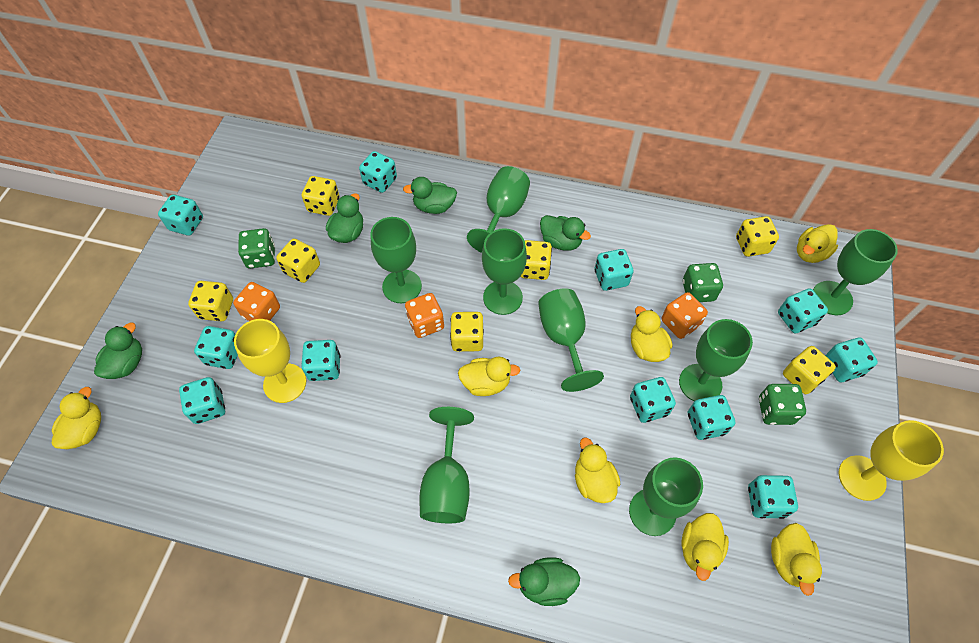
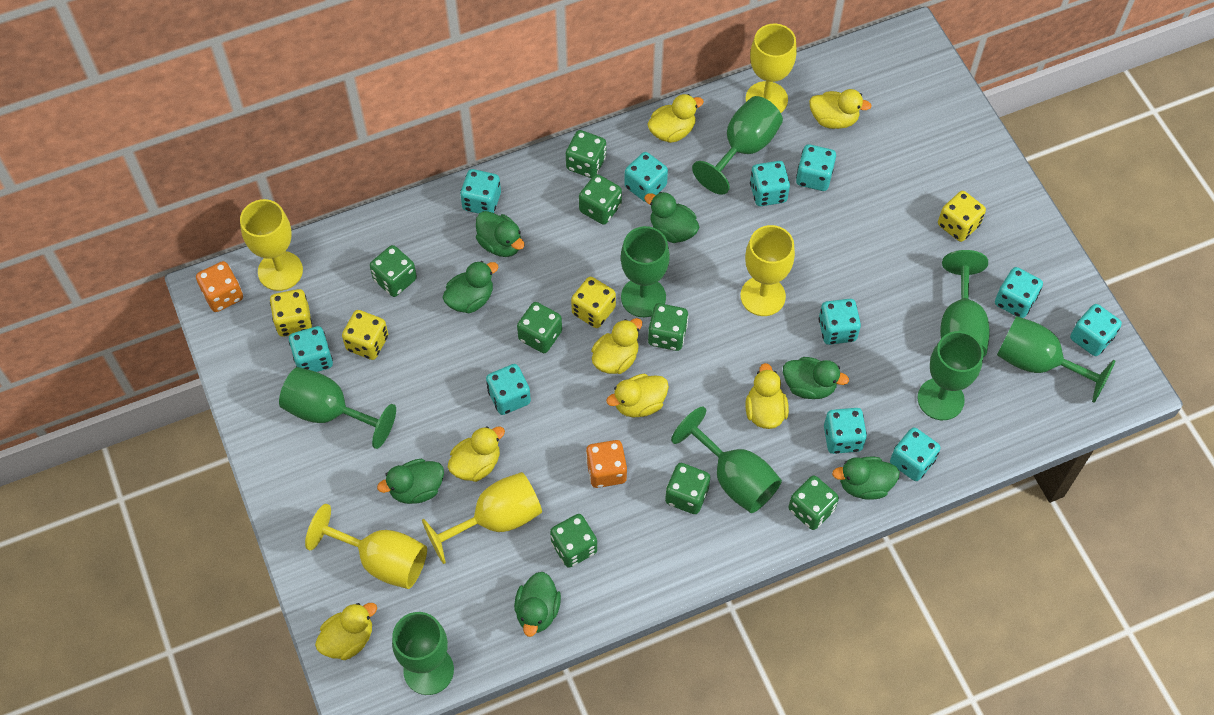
green dice: [238,228,275,269] [683,263,723,302] [759,384,806,425] = 3 -> [370,245,417,297] [517,302,562,353] [550,514,597,568] [566,130,606,178] [579,174,622,225] [648,303,689,351] [665,463,710,514] [788,475,839,530] = 8
green duck: [94,323,142,379] [326,193,363,243] [403,177,457,214] [508,557,580,606] [540,215,591,251] = 5 -> [377,459,444,504] [443,261,498,313] [476,211,525,257] [514,572,561,637] [644,192,700,243] [783,357,849,399] [832,457,900,500] = 7
orange dice: [233,282,280,321] [405,293,444,338] [662,292,708,339] = 3 -> [196,261,243,312] [586,440,627,488] = 2
yellow dice: [188,281,233,321] [276,239,320,283] [302,176,340,216] [450,312,484,352] [520,240,552,280] [736,216,779,257] [783,346,836,394] = 7 -> [270,289,312,337] [342,310,388,360] [571,277,616,328] [938,191,986,242] = 4
yellow goblet: [234,319,307,403] [838,420,944,501] = 2 -> [240,199,303,291] [305,504,427,589] [422,472,542,564] [740,225,795,316] [746,24,797,113] = 5

